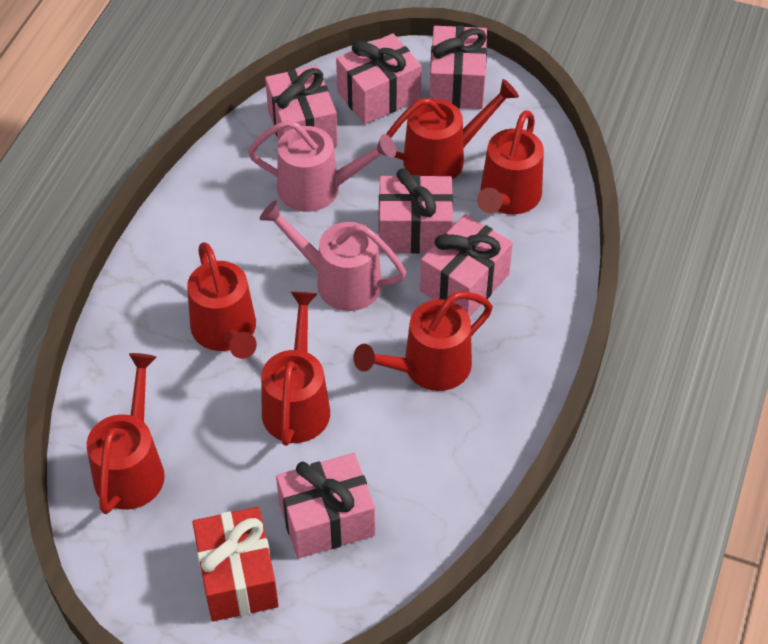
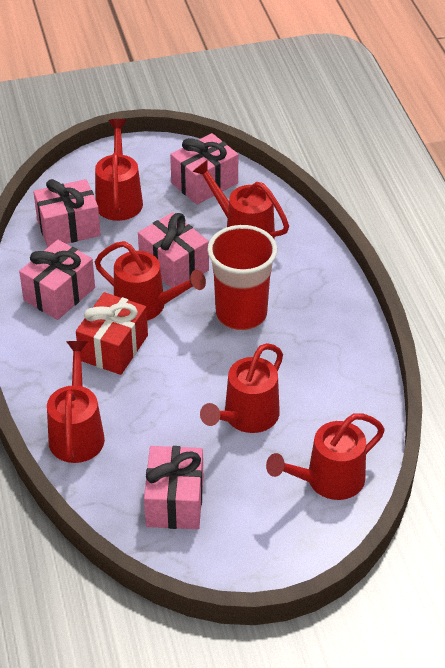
pink gift: [265,66,338,147] [276,453,375,558] [336,33,422,124] [379,168,453,254] [420,214,513,317] [430,26,487,109] = 6 -> [19,240,95,320] [33,179,101,247] [138,213,209,288] [144,446,203,529] [170,133,238,205] = 5
pink watering can: [248,120,396,212] [259,200,407,311] = 2 -> none = 0
red cup: none = 0 -> [207,225,277,330] = 1

